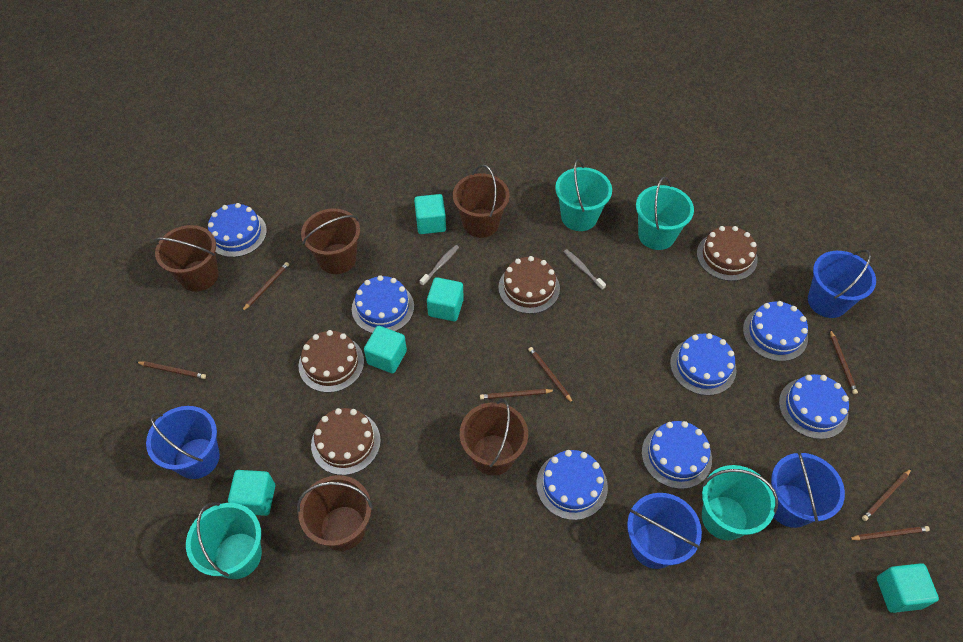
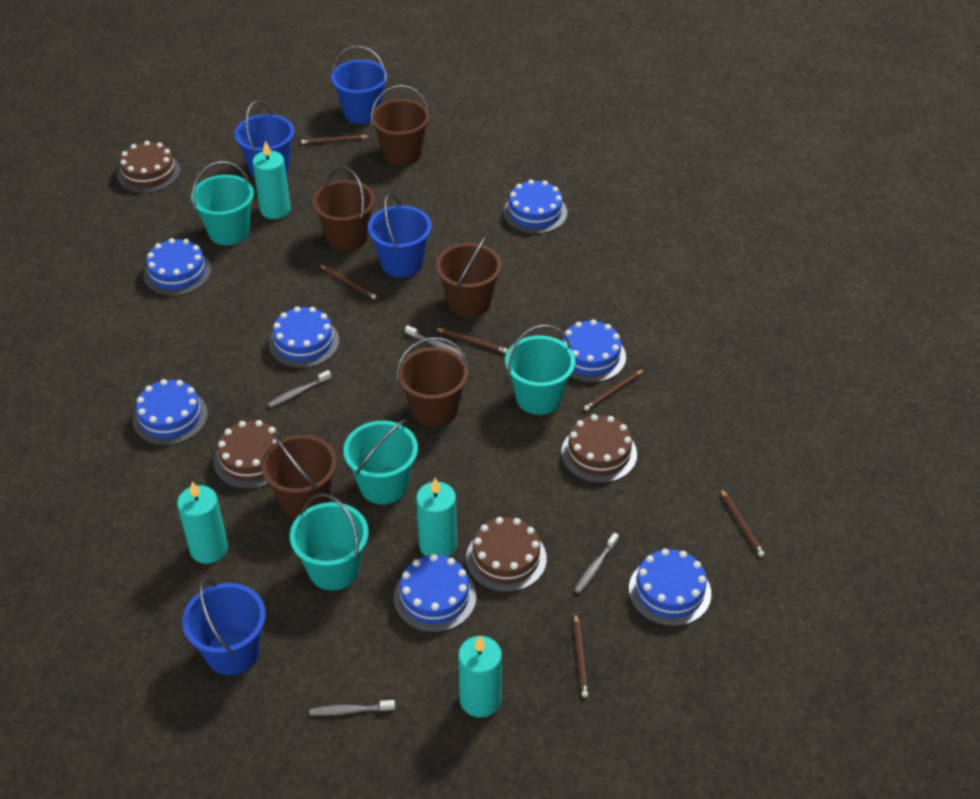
brown pencil: [137,361,206,379] [242,262,289,311] [480,389,555,399] [528,347,573,403] [830,330,858,394] [849,526,930,541] [862,469,911,521] = 7 -> [301,135,370,144] [319,265,377,299] [435,328,508,353] [574,613,588,697] [584,369,644,411] [720,488,764,557] = 6
grey toothbrush: [420,245,459,286] [564,249,606,290] = 2 -> [268,370,331,408] [309,700,395,716] [405,325,465,358] [574,533,619,593] = 4
turquoise candle: none = 0 -> [177,481,228,564] [252,141,290,219] [416,478,457,557] [458,636,502,718] = 4
turquoise cube: [228,470,275,516] [364,326,407,373] [414,194,446,234] [427,277,464,321] [877,563,939,613] = 5 -> none = 0

